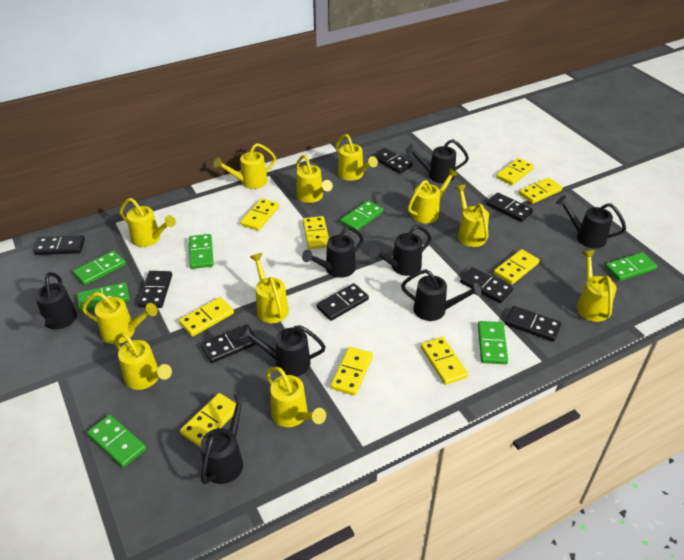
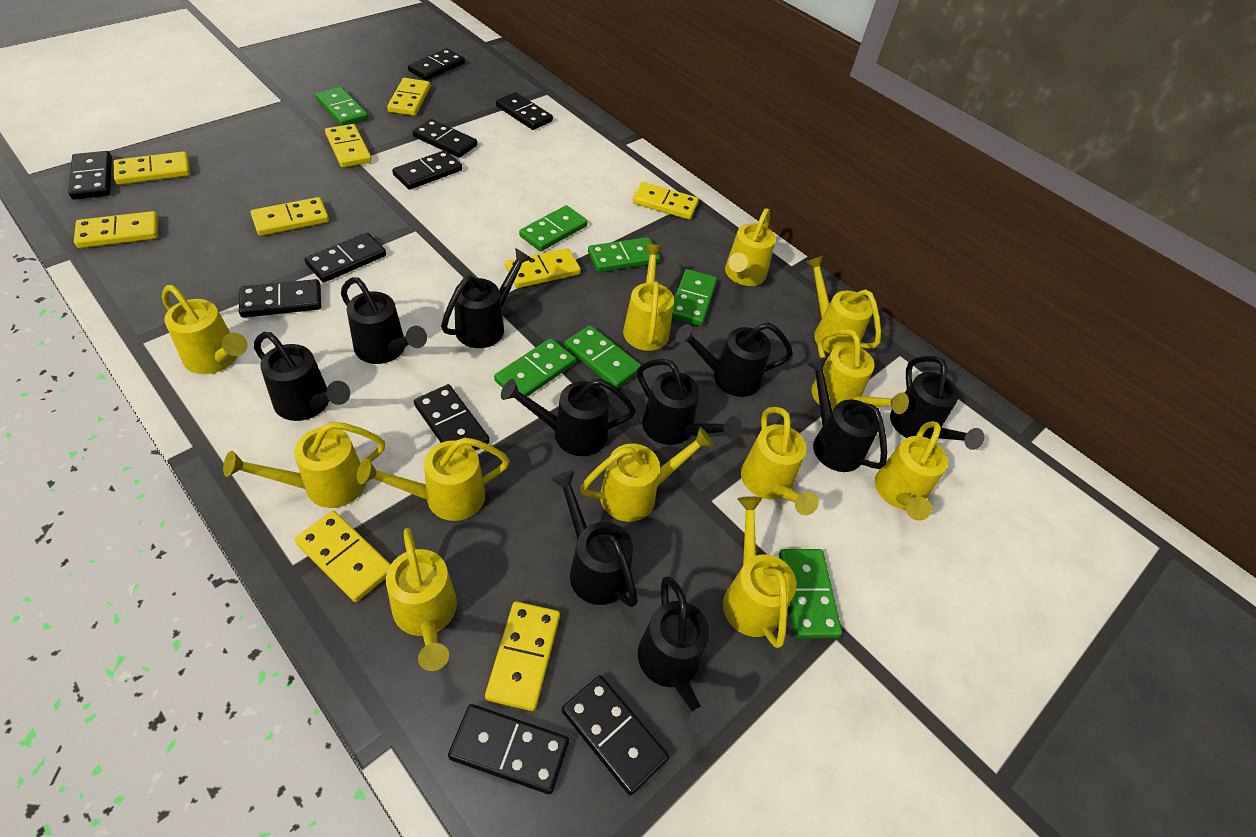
black domino: [34,235,85,255] [138,271,172,308] [201,325,257,363] [316,283,369,321] [372,148,413,174] [460,267,513,303] [486,192,533,222] [505,306,561,342] = 8 -> [68,151,112,200] [239,279,321,318] [305,233,386,282] [392,150,462,190] [408,48,465,81] [412,119,477,158] [414,384,490,450] [448,704,569,794] [496,92,553,130] [562,675,669,796] = 10
black watering can: [31,272,77,330] [201,394,248,484] [239,325,326,376] [302,226,364,278] [369,225,432,276] [401,269,481,321] [406,139,469,183] [556,196,626,248] = 8 -> [254,332,350,421] [341,277,427,364] [441,248,532,348] [501,379,636,456] [551,470,638,607] [637,359,742,445] [638,577,717,734] [676,322,793,397] [806,357,887,472] [890,356,984,450] = 10
yellow watering can: [82,292,158,344] [114,333,172,390] [119,198,176,247] [214,143,276,189] [250,253,289,323] [266,367,326,427] [296,155,333,203] [335,134,378,181] [408,168,458,223] [455,185,489,247] [577,250,617,322] = 11 -> [162,285,248,374] [223,422,385,508] [357,437,510,521] [386,528,457,671] [580,427,714,522] [623,244,674,351] [723,496,797,648] [725,208,776,286] [741,407,819,515] [806,255,881,354] [811,329,909,414] [875,421,948,521] = 12

